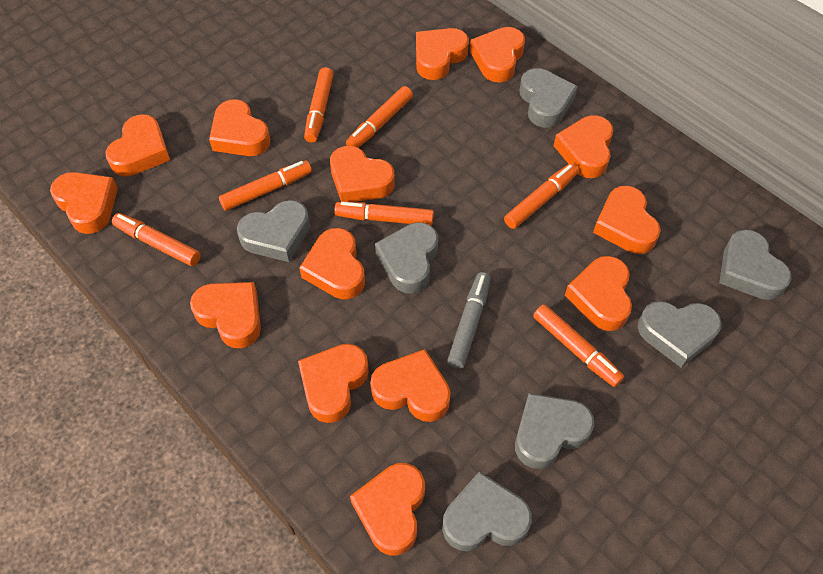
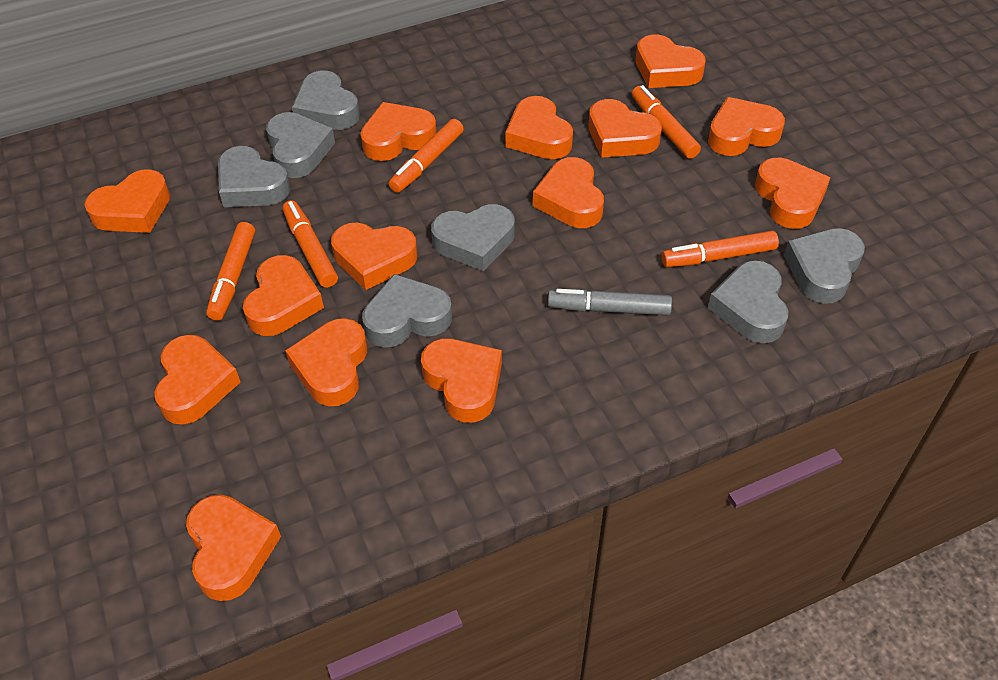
orange marker: [112,213,201,266] [219,160,312,211] [304,67,334,143] [334,202,434,226] [346,86,413,148] [504,163,578,229] [533,304,624,387] = 7 -> [206,222,255,321] [283,200,338,288] [389,119,464,193] [632,85,701,159] [661,231,779,267] = 5

